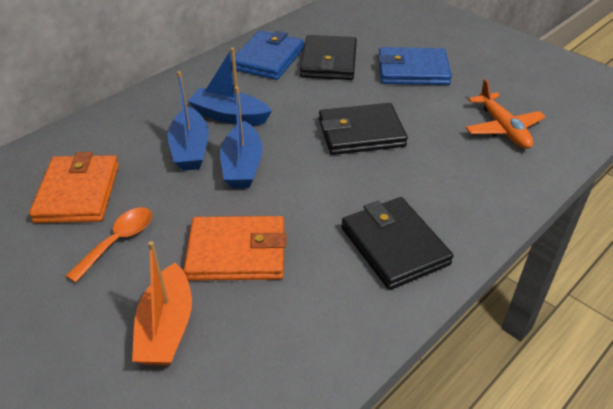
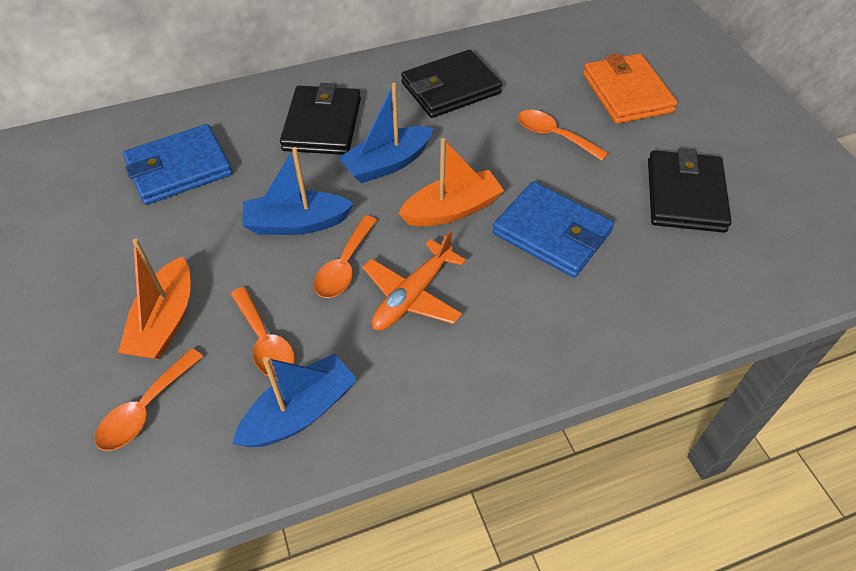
orange boat: [132,241,192,365] = 1 -> [118,239,191,359] [398,138,504,227] = 2
orange spoon: [66,207,152,283] = 1 -> [95,348,203,451] [231,287,295,378] [314,216,377,298] [518,110,608,161] = 4
orange wallet: [29,152,119,223] [184,216,286,281] = 2 -> [583,53,677,124] = 1

